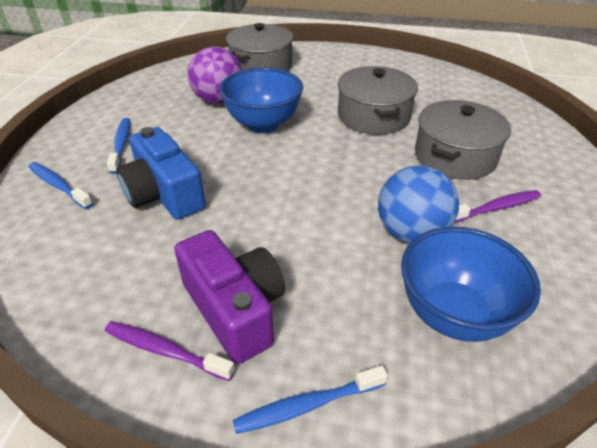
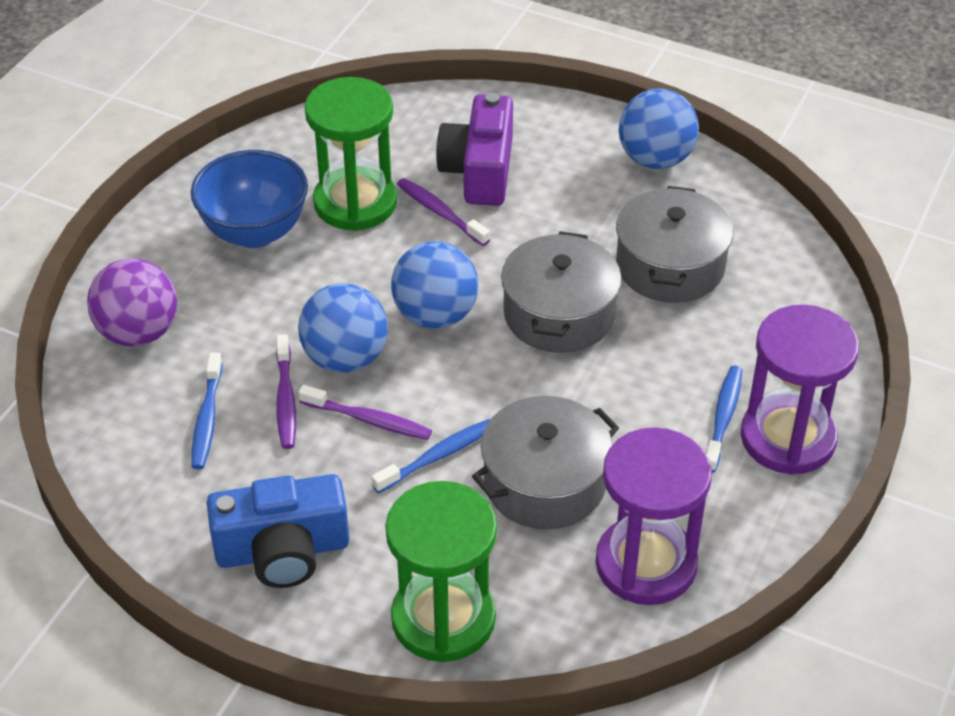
blue ball: [378,165,459,243] = 1 -> [298,283,388,373] [391,241,479,329] [619,89,699,169] = 3
blue bowl: [219,67,303,133] [401,227,541,342] = 2 -> [191,150,308,248] = 1
green hourglass: none = 0 -> [304,77,397,231] [385,481,497,662] = 2
purple hourglass: none = 0 -> [595,427,712,605] [741,305,859,475] = 2
purple toothbrush: [105,321,235,381] [455,190,541,223] = 2 -> [276,335,296,449] [298,385,432,440] [397,178,490,246] = 3

